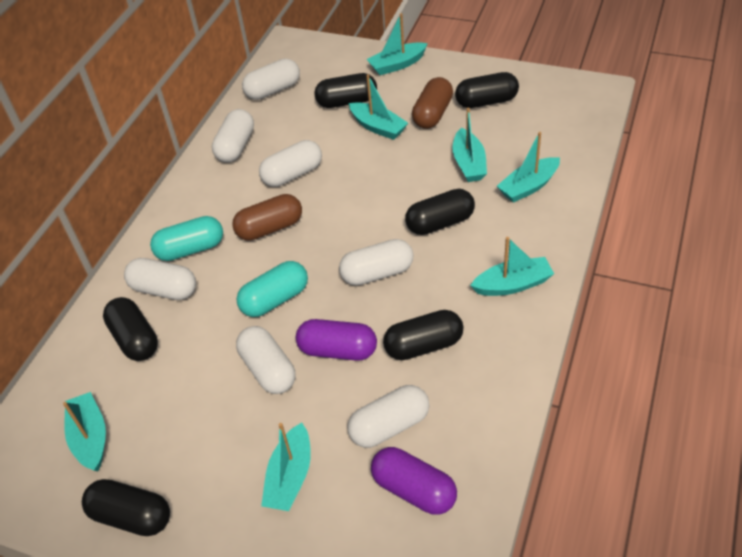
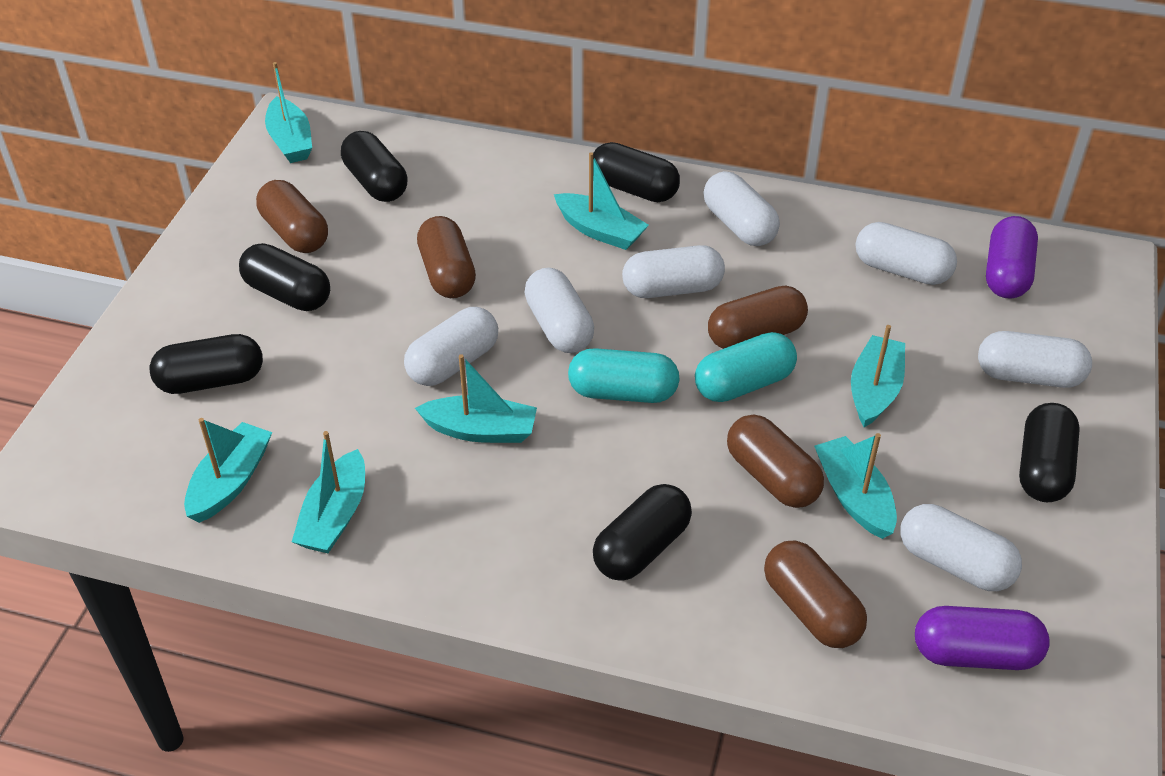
brown capsule: [232,194,302,241] [412,77,453,129] = 2 -> [256,180,328,253] [417,216,476,298] [708,285,808,349] [727,415,824,508] [764,541,867,648] = 5

